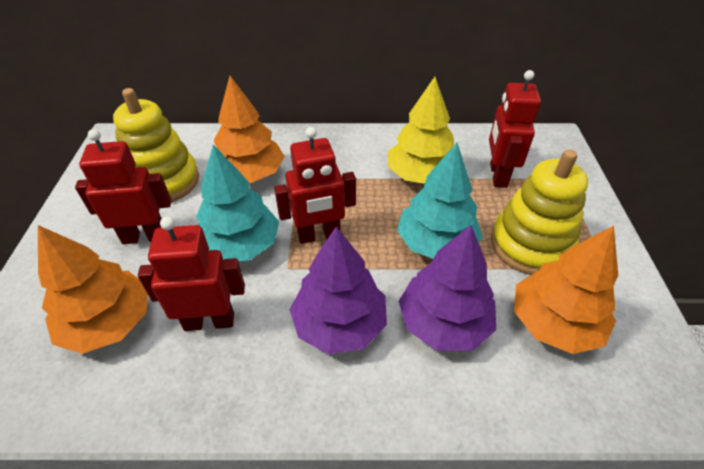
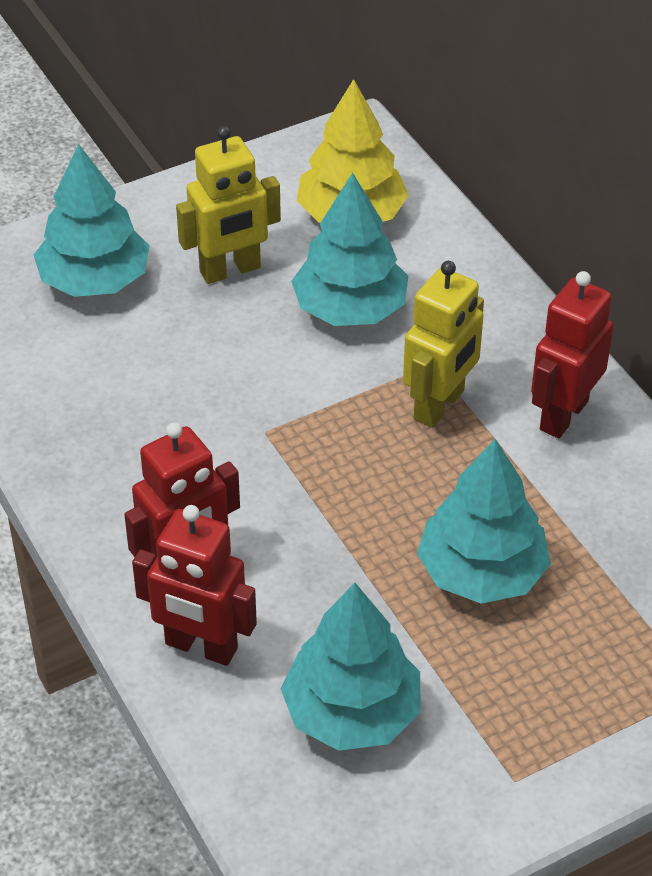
orange tree: [38,225,148,354] [214,76,285,183] [514,226,618,354] = 3 -> none = 0
purple tree: [289,226,387,354] [399,225,496,351] = 2 -> none = 0
red robot: [75,129,172,244] [138,216,245,331] [274,127,356,244] [489,70,541,188] = 4 -> [124,422,240,558] [132,505,257,666] [531,271,614,438] = 3
turquoise tree: [196,144,279,261] [397,143,483,259] = 2 -> [34,144,150,297] [281,583,421,751] [291,172,408,326] [417,439,551,604] = 4
yellow robot: none = 0 -> [176,126,281,284] [403,261,484,428] = 2
yellow stacking toy: [113,88,199,202] [491,149,588,275] = 2 -> none = 0

